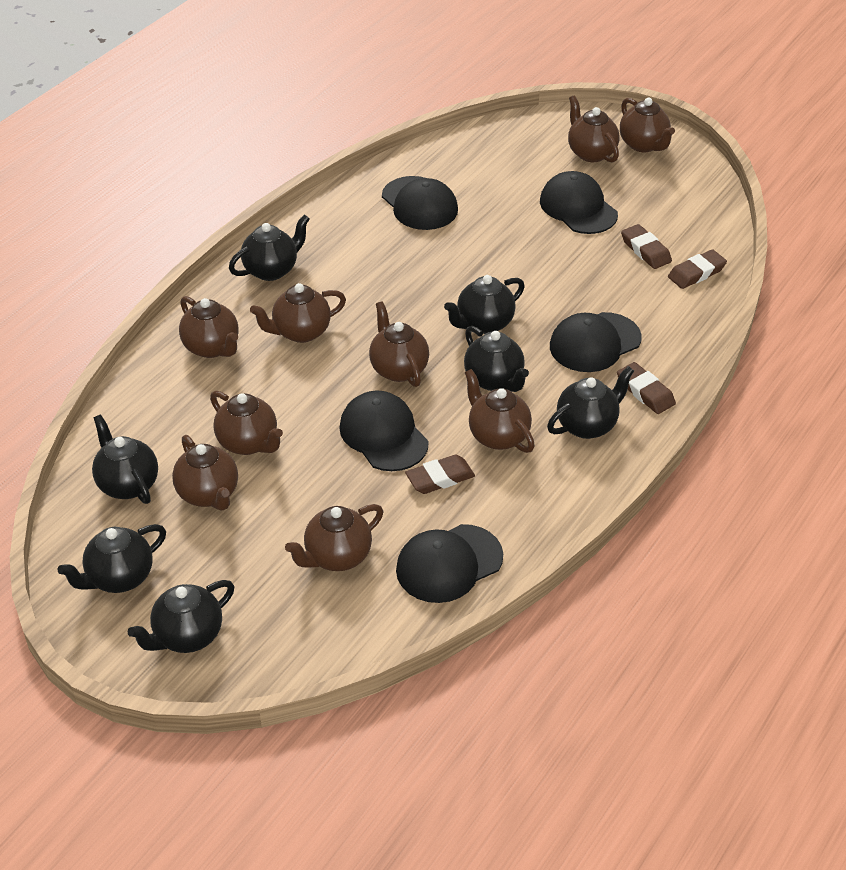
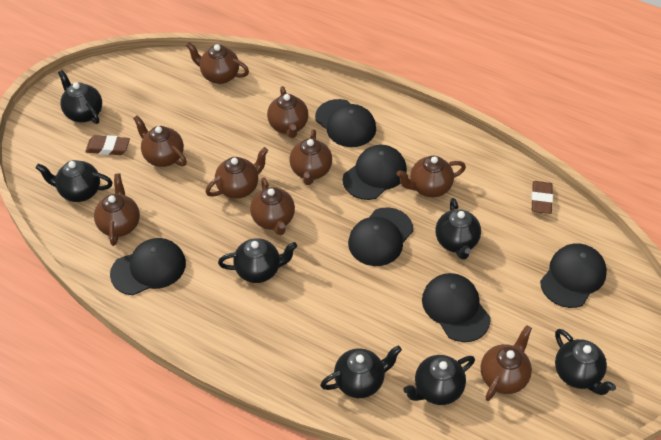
black cap: [339,390,429,471] [382,176,458,230] [396,524,503,603] [540,171,618,234] [550,312,641,372] = 5 -> [110,238,186,295] [315,99,376,147] [343,145,407,200] [348,207,413,266] [422,273,491,342] [540,243,607,308] = 6
brown eraser: [405,455,475,494] [617,362,676,414] [621,224,672,269] [668,249,727,289] = 4 -> [85,135,130,155] [531,181,553,214] = 2

